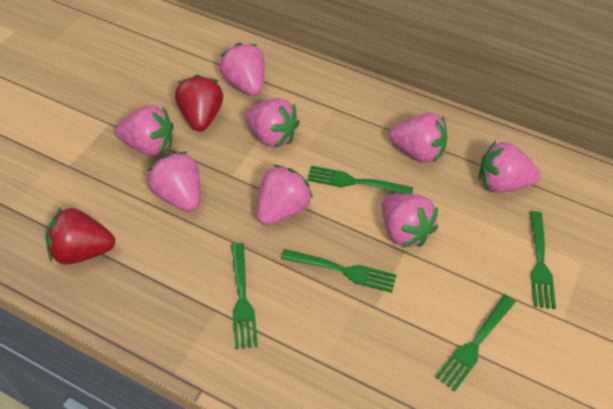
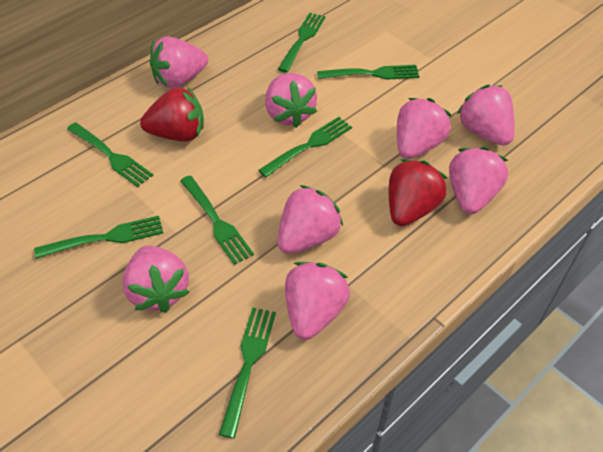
green fork: [231,243,258,349] [281,249,397,293] [307,166,413,194] [435,295,515,392] [530,211,556,309] = 5 -> [34,216,163,259] [67,122,153,187] [180,175,254,265] [219,307,276,439] [258,117,352,177] [278,13,325,73] [317,65,420,80] = 7

